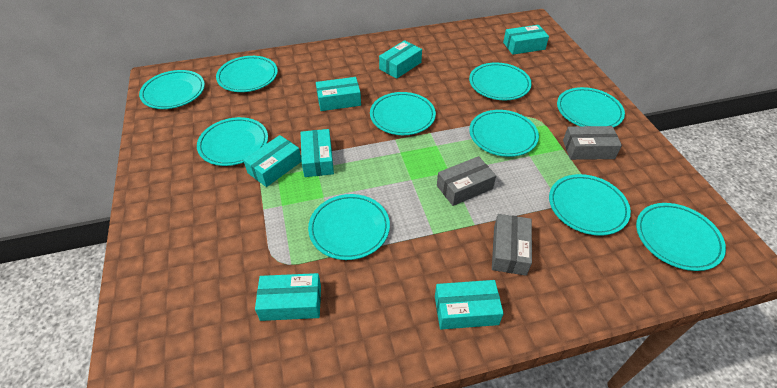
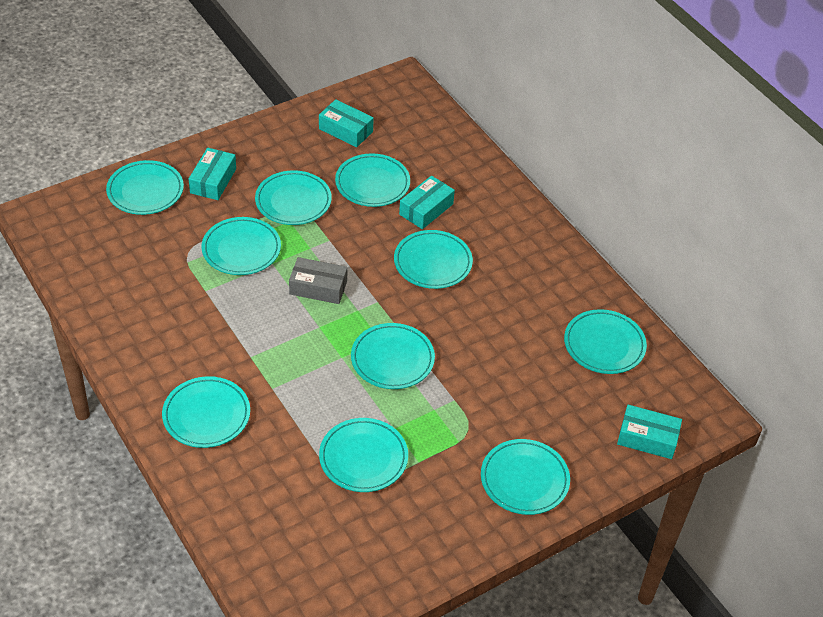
grey box: [437,156,496,206] [492,214,532,276] [563,126,622,160] = 3 -> [289,257,347,304] = 1
turquoise box: [243,135,302,187] [255,273,321,321] [301,129,334,177] [316,77,361,111] [379,40,422,79] [435,280,504,329] [503,25,549,55] = 7 -> [189,148,236,200] [319,99,374,147] [399,176,455,229] [617,405,682,459] = 4

